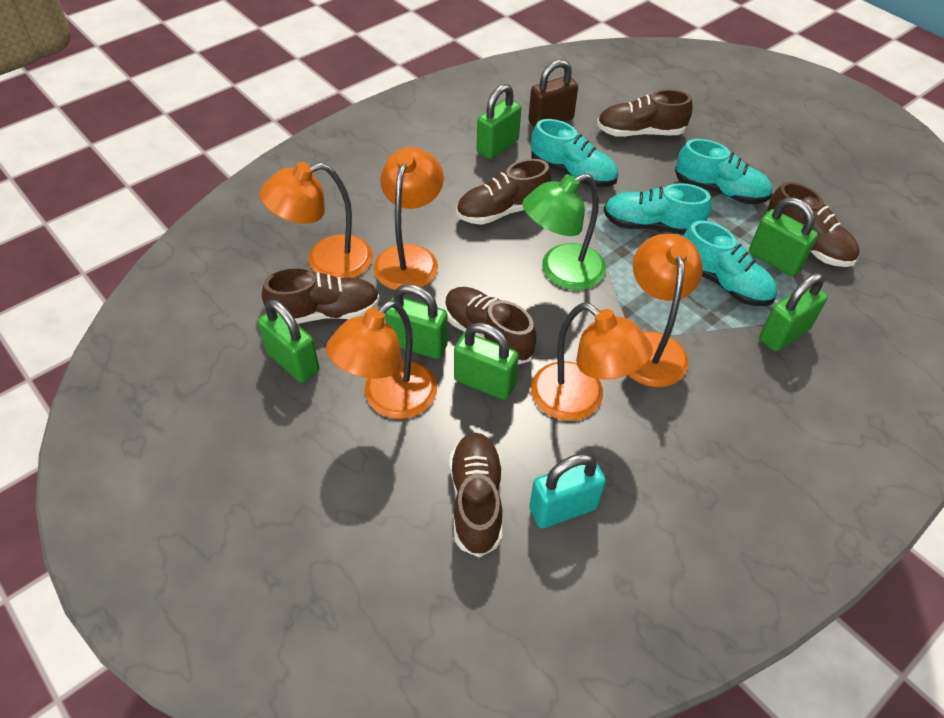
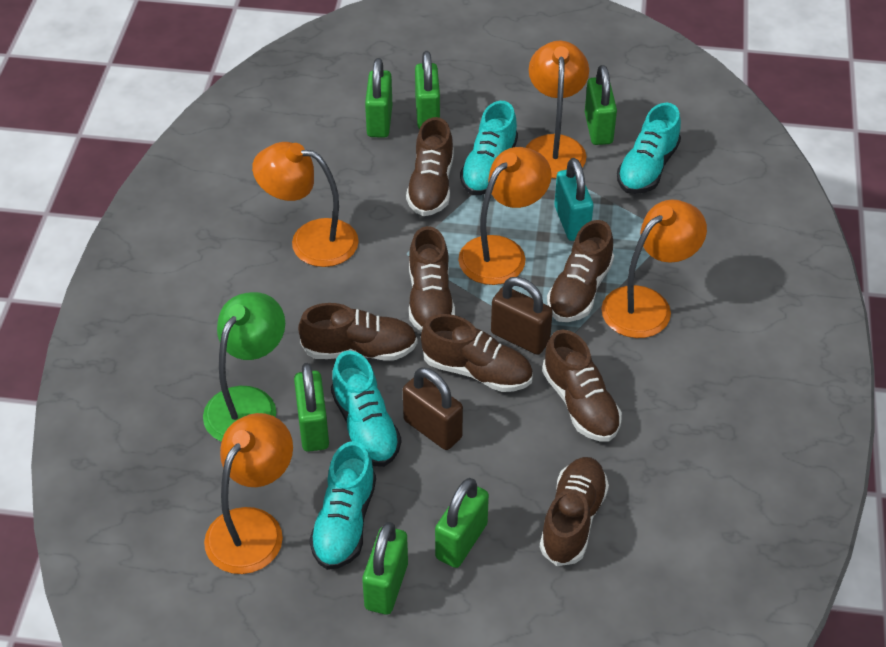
brown padlock: [528,59,578,128] = 1 -> [403,368,463,450] [491,277,553,355] = 2
brown shoe: [262,269,380,324] [444,287,537,364] [449,433,502,558] [456,159,552,225] [597,89,693,137] [767,182,859,267] = 6 -> [298,303,417,361] [406,117,454,216] [409,226,455,332] [421,314,533,392] [540,457,609,566] [542,329,622,441] [547,220,614,322] = 7

